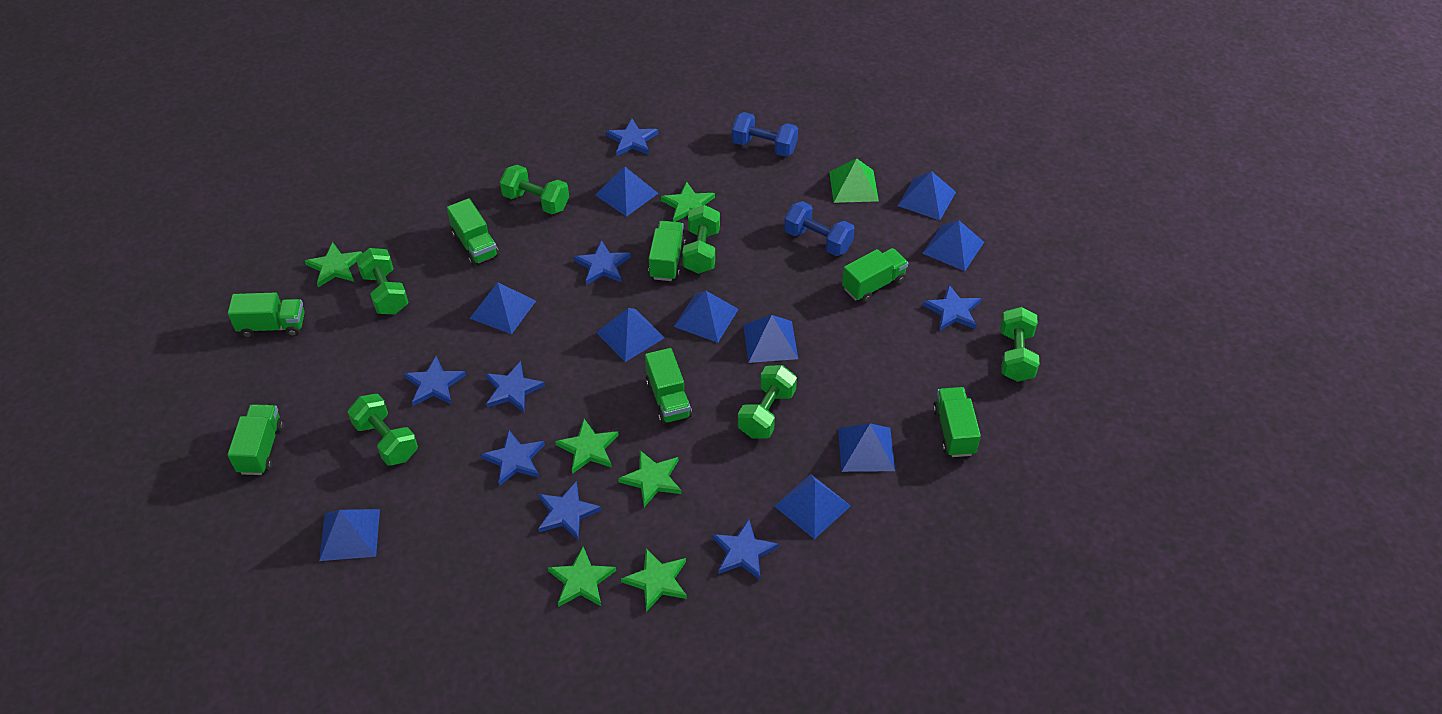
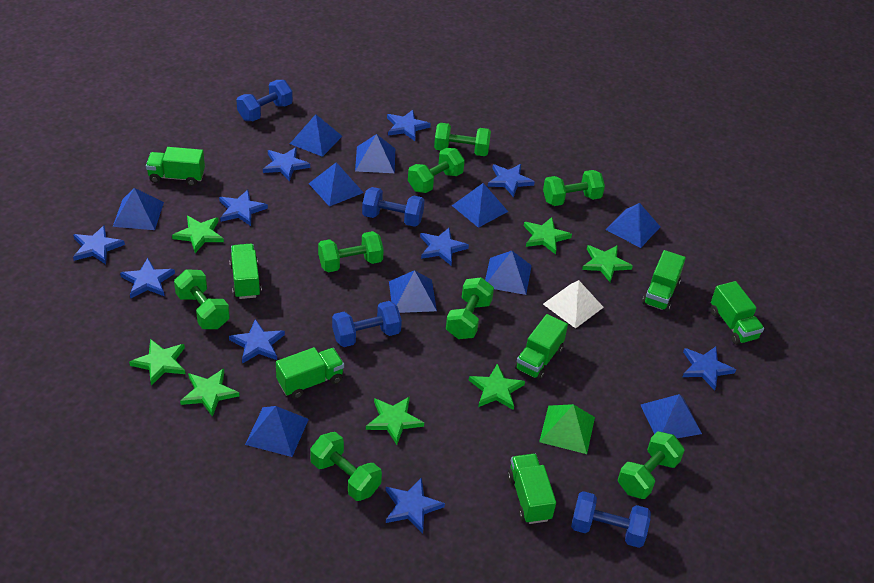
blue dumbbell: [732,112,798,157] [784,201,855,256] = 2 -> [237,80,293,121] [332,301,402,347] [362,187,425,227] [571,491,651,548] = 4
blue star: [404,356,466,406] [481,430,545,486] [485,361,545,412] [538,481,602,540] [574,240,631,285] [606,119,658,156] [712,519,779,580] [923,285,981,331] = 8 -> [73,225,125,264] [120,258,175,299] [219,190,268,226] [229,319,285,364] [263,147,310,181] [386,477,445,533] [387,110,431,141] [420,228,469,266] [487,164,535,197] [683,347,736,391] = 10
green dumbbell: [348,394,418,466] [356,248,409,314] [500,165,569,214] [682,205,720,274] [738,365,797,439] [1000,307,1039,382] = 6 -> [174,269,230,329] [310,432,382,501] [318,231,384,272] [408,148,465,193] [434,123,491,156] [446,277,494,339] [543,170,605,206] [618,431,685,499] = 8
green star: [305,242,363,287] [548,547,616,607] [555,419,619,474] [618,450,682,507] [621,549,687,612] [661,181,715,222] = 6 -> [129,339,186,386] [172,216,224,253] [180,368,239,417] [366,396,424,445] [469,363,525,410] [524,217,572,255] [582,245,633,282] = 7
white pyramid: none = 0 -> [543,280,604,329] = 1

